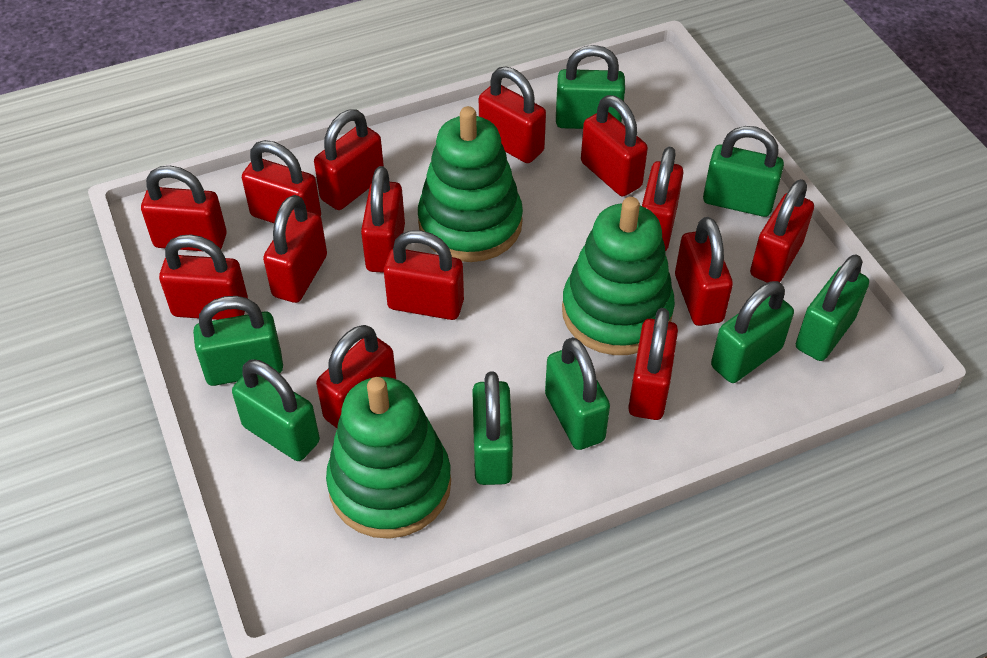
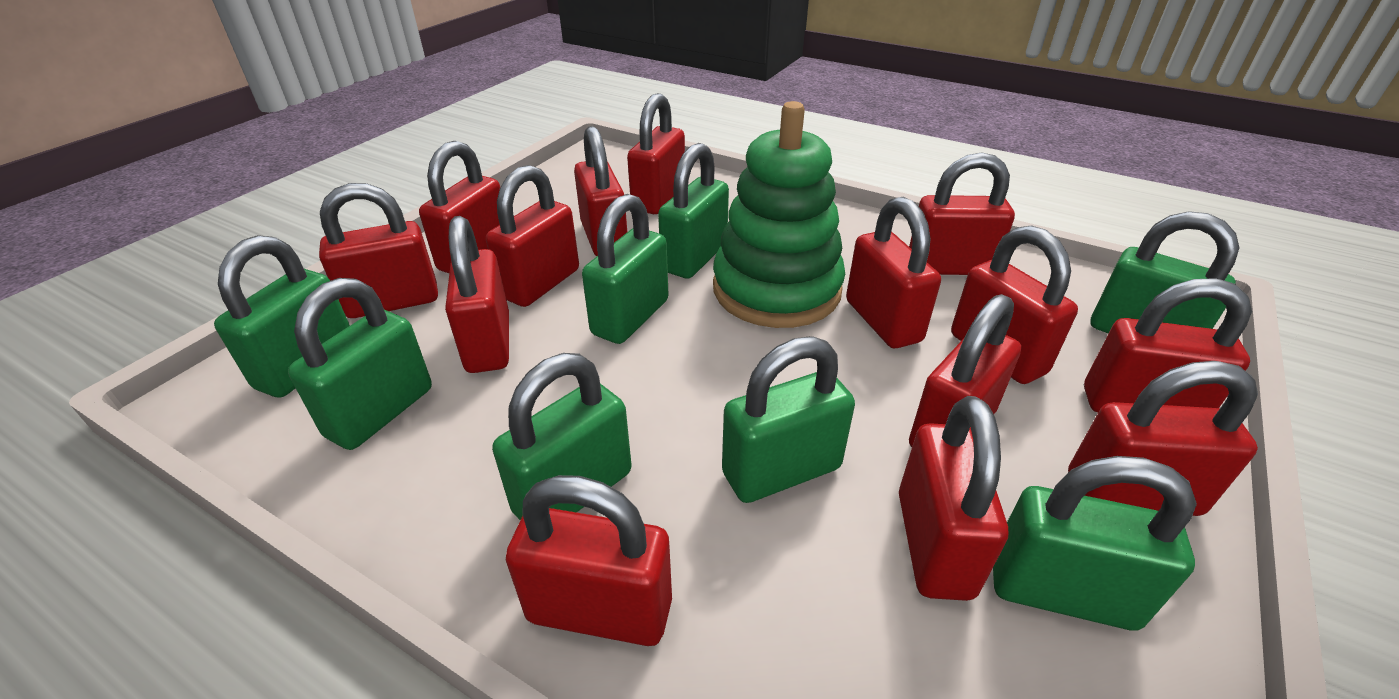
green stacking toy: [326,377,451,539] [418,106,523,262] [562,197,675,355] = 3 -> [713,101,845,328] = 1

